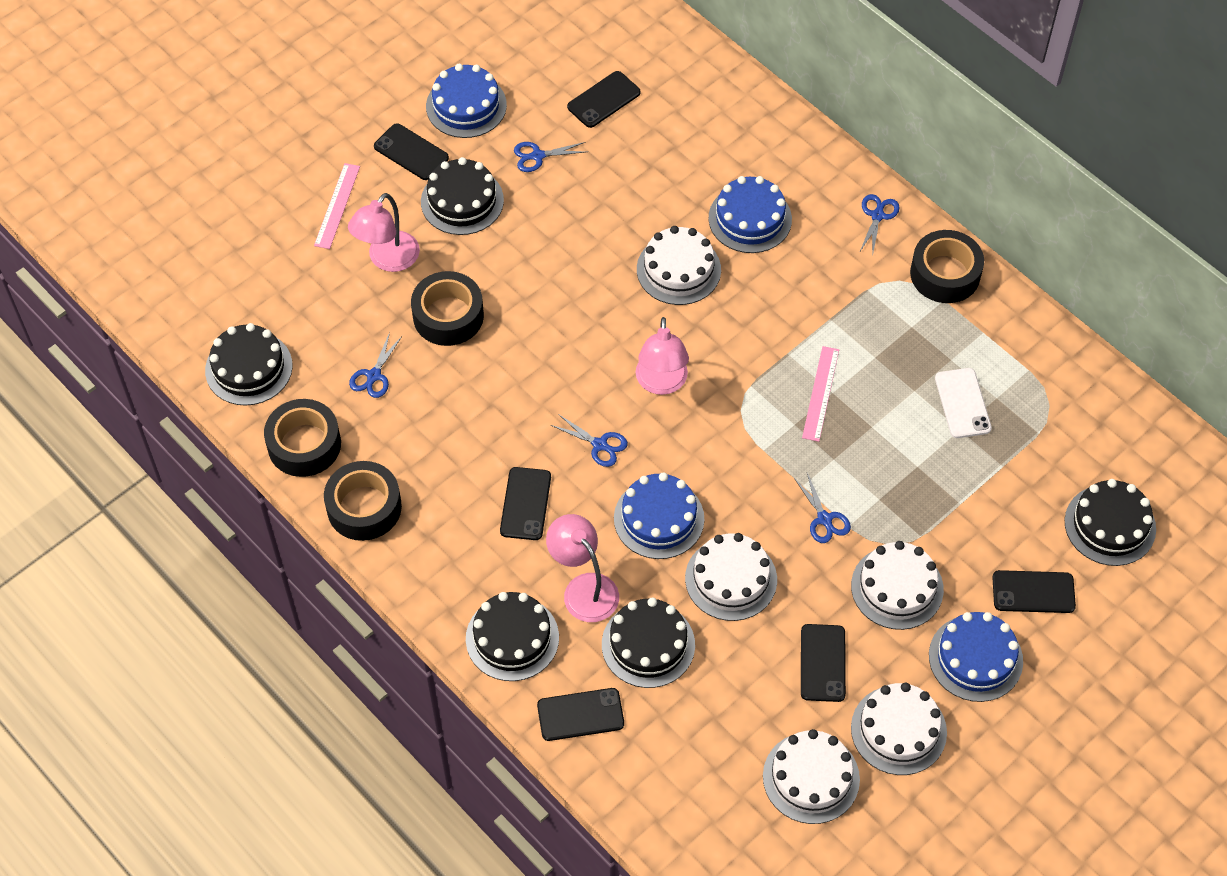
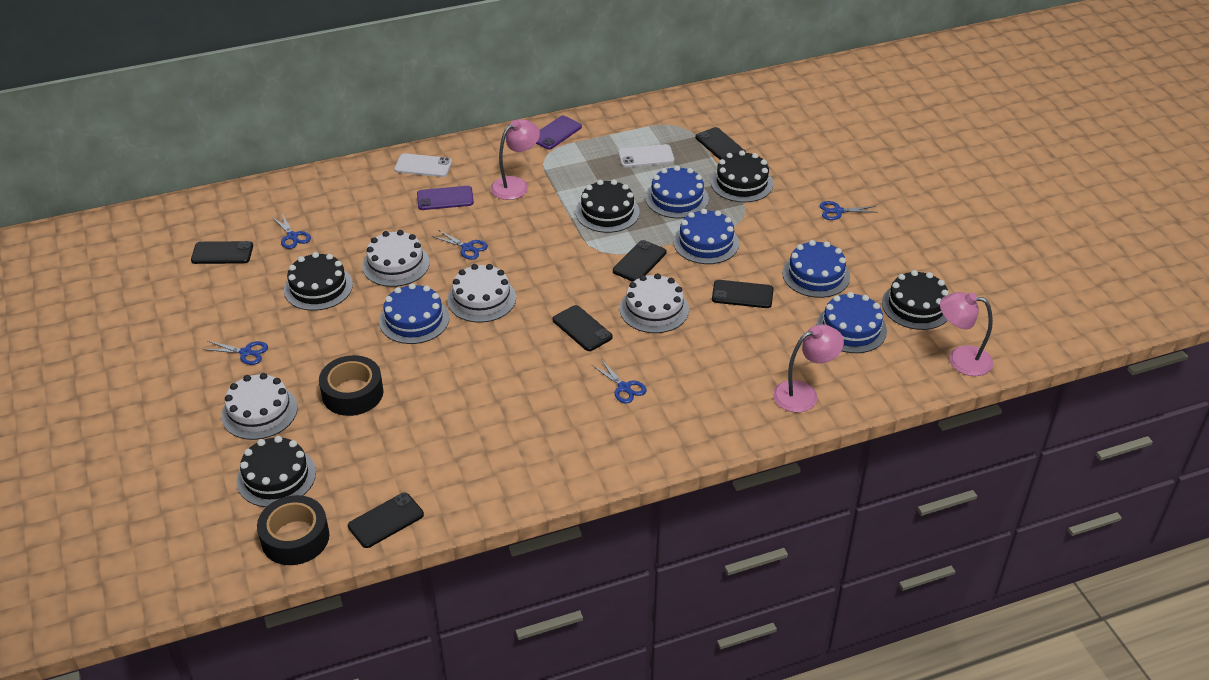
black tape: [264,399,341,477] [324,461,402,541] [411,271,484,346] [910,230,984,303] = 4 -> [257,495,329,565] [319,355,383,416] = 2
blue cake: [426,64,507,138] [614,472,704,559] [709,176,792,253] [929,612,1023,702] = 4 -> [379,283,449,344] [645,165,709,218] [673,209,739,264] [782,240,850,298] [816,292,887,353] = 5
pink ruler: [314,163,360,249] [802,346,839,442] = 2 -> none = 0
purple phone: none = 0 -> [417,186,474,210] [536,116,582,149] = 2
white cake: [637,226,721,305] [685,533,777,621] [763,729,860,824] [851,541,944,630] [851,683,947,775] = 5 -> [221,373,297,440] [362,230,430,287] [447,264,516,323] [620,273,689,333] = 4
white phone: [935,368,992,438] = 1 -> [394,153,452,177] [618,144,674,168] = 2

